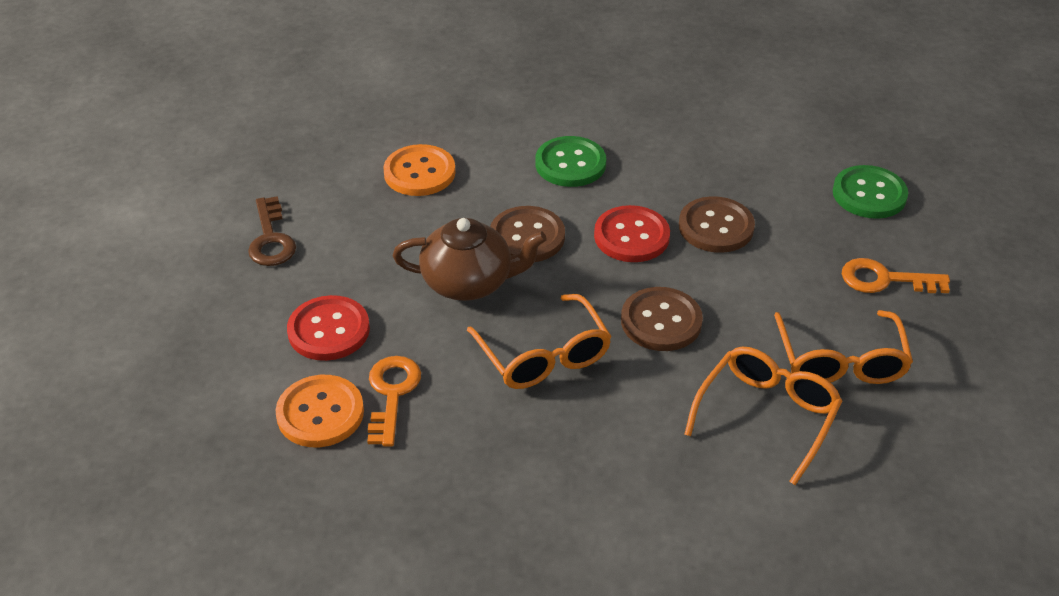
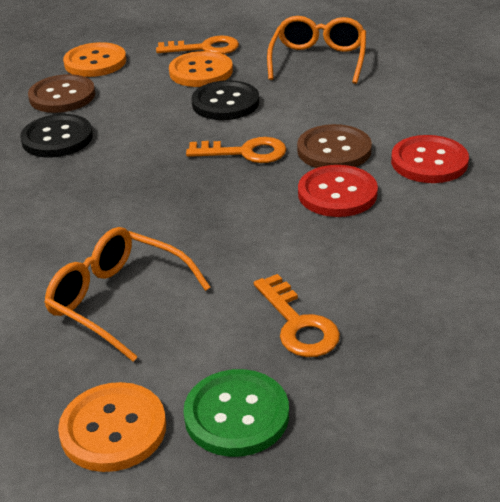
black button: none = 0 -> [20,114,93,158] [192,80,259,120] = 2
brown button: [490,206,565,262] [621,287,703,351] [679,196,755,253] = 3 -> [28,74,95,113] [297,124,372,168] = 2
brown key: [248,196,296,266] = 1 -> none = 0
brown teapot: [393,218,547,301] = 1 -> none = 0
green button: [535,136,606,187] [833,165,908,219] = 2 -> [183,369,289,457] = 1
orange button: [276,375,364,447] [383,144,456,196] = 2 -> [58,382,166,472] [63,42,126,77] [169,51,233,87] = 3
orange glasses: [467,294,612,389] [684,347,842,485] [774,310,913,384] = 3 -> [44,227,210,362] [267,16,366,84] = 2
orange key: [367,356,421,446] [842,258,950,293] = 2 -> [156,35,239,54] [186,137,286,163] [254,274,340,357] = 3

